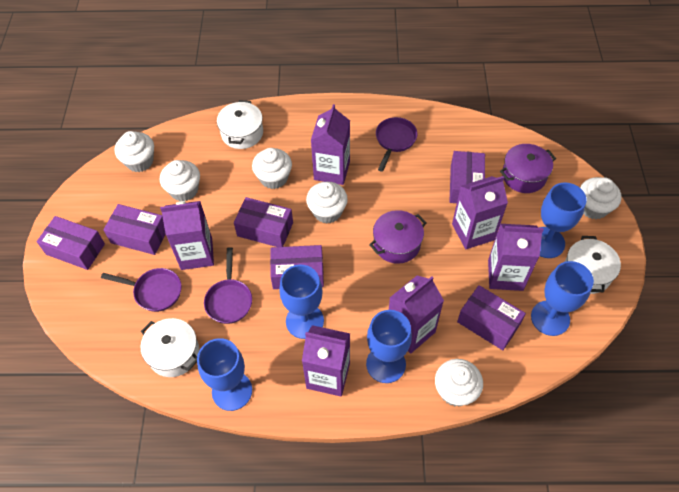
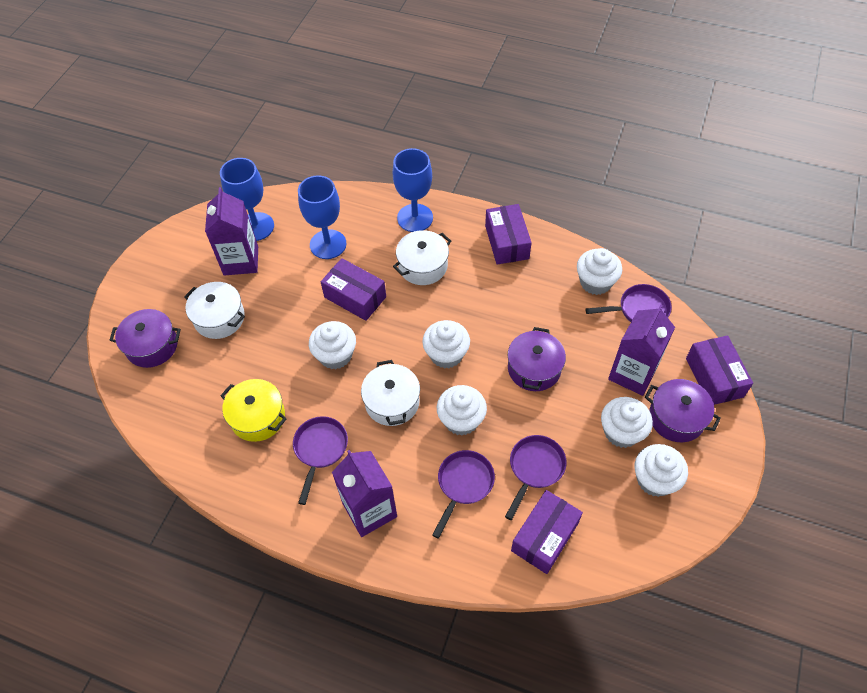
blue goblet: [197,338,252,411] [279,265,324,339] [366,310,412,383] [531,261,594,336] [539,182,587,258] = 5 -> [220,158,274,241] [298,175,346,259] [393,148,433,232] = 3
purple box: [37,216,105,270] [103,204,165,255] [234,197,293,247] [270,245,324,289] [449,151,485,203] [457,285,526,350] = 6 -> [321,258,386,321] [485,204,532,265] [511,490,583,574] [686,335,753,405] = 4
purple carton: [160,201,214,270] [302,325,350,396] [311,104,350,185] [389,275,444,354] [452,176,508,249] [488,224,544,291] = 6 -> [205,187,258,275] [332,450,397,537] [608,305,675,396] = 3
purple pan: [101,268,182,312] [204,247,252,324] [376,117,417,172] = 3 -> [293,416,348,505] [432,450,495,539] [505,435,566,520] [585,284,672,322] = 4
purple pot: [369,210,426,264] [500,144,556,193] = 2 -> [109,309,181,368] [508,327,566,391] [645,379,721,442] = 3
yellow pot: none = 0 -> [220,379,287,442] = 1

